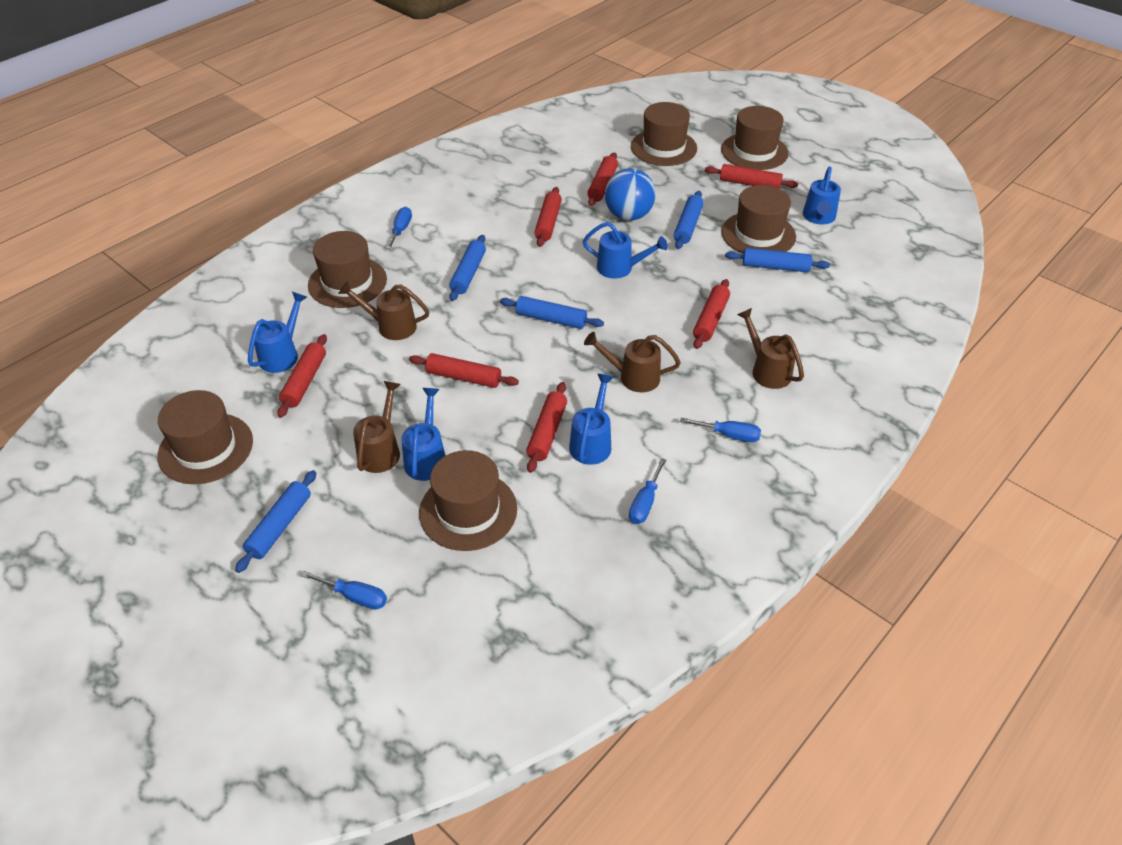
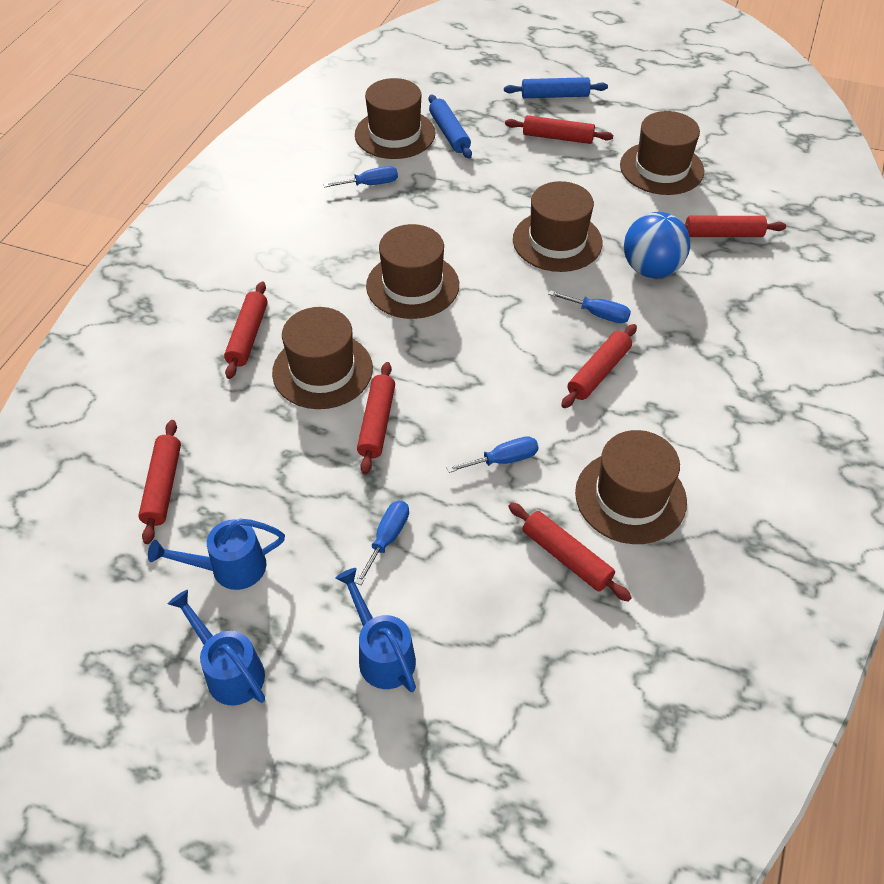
blue rolling pin: [235,470,316,573] [449,235,486,301] [500,296,604,329] [674,191,704,249] [725,248,830,272] = 5 -> [429,94,472,158] [504,77,608,98] = 2
blue watering can: [248,292,307,373] [401,388,445,481] [569,374,614,465] [583,222,668,279] [803,167,841,224] = 5 -> [148,519,285,590] [168,590,265,705] [336,568,416,692] = 3
brown watering can: [338,281,429,340] [353,381,400,473] [584,332,681,392] [737,308,804,389] = 4 -> none = 0

